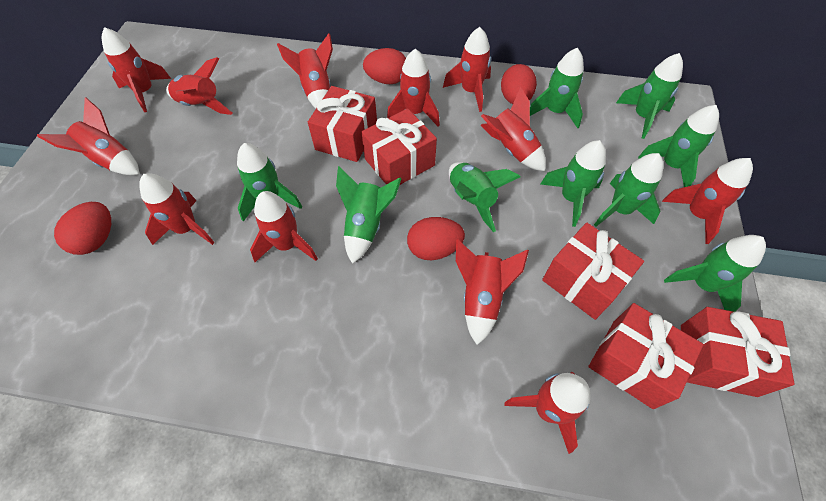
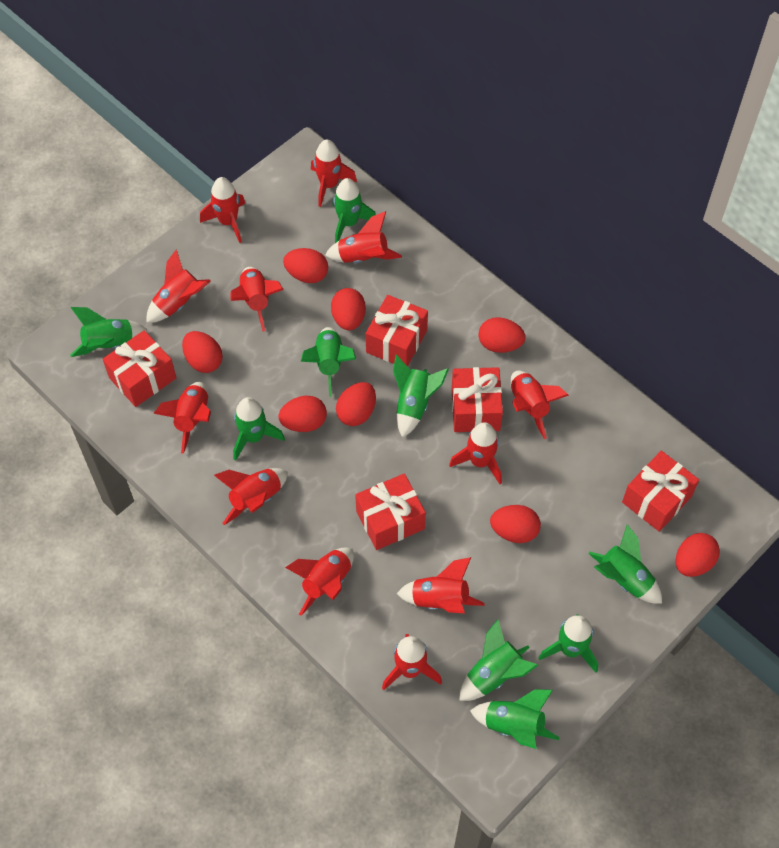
red egg: [54,202,111,255] [363,48,406,84] [407,217,465,260] [501,64,537,104] = 4 -> [182,331,223,373] [278,396,327,432] [283,248,328,283] [331,288,366,330] [336,382,376,426] [479,317,525,353] [490,505,541,543] [676,533,720,577] = 8

